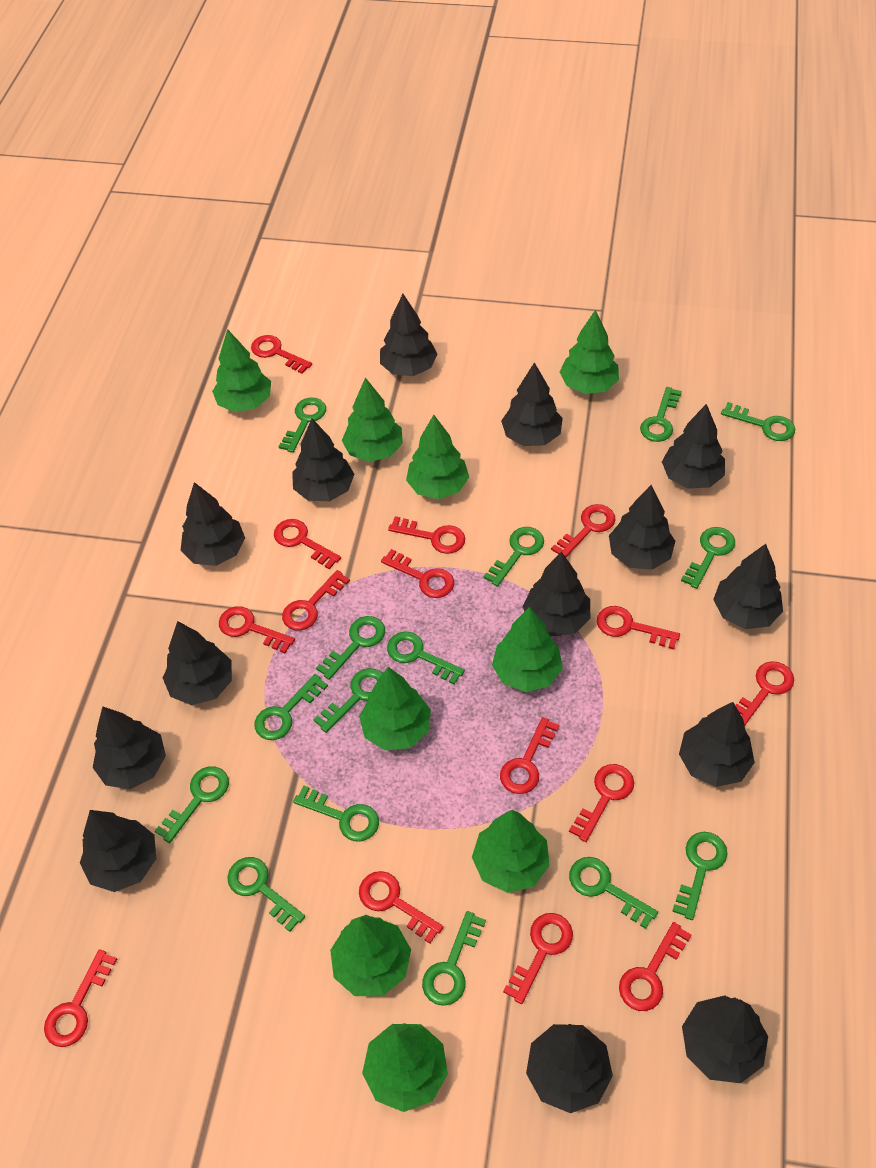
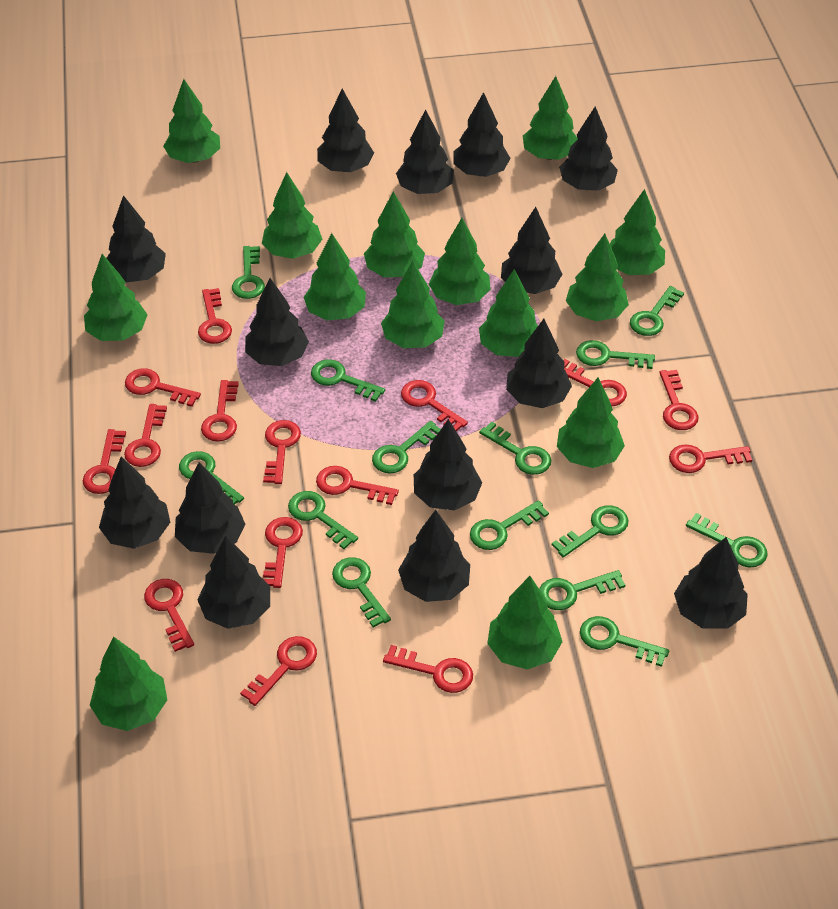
green key: [155,766,229,843] [227,857,305,932] [254,674,328,740] [279,397,326,453] [293,785,379,841] [313,668,383,733] [316,616,385,680] [387,631,465,684] [422,911,486,1006] [484,527,544,587] [569,857,658,929] [640,387,682,442] [672,832,727,920] [681,527,735,589] [721,402,795,441] = 15 -> [179,451,244,505] [232,246,265,299] [288,491,358,549] [311,359,385,402] [332,557,391,628] [372,421,441,474] [470,500,549,550] [479,422,551,475] [539,570,625,610] [552,505,629,557] [576,340,655,369] [580,616,669,667] [630,286,684,336] [686,513,768,568] = 14
green tree: [212,329,271,412] [330,915,411,996] [342,377,403,462] [359,667,431,750] [362,1023,448,1112] [406,415,469,499] [472,810,550,893] [492,607,563,692] [560,310,619,394] = 9 -> [84,254,148,341] [89,636,167,731] [163,79,220,163] [262,172,322,259] [303,233,366,320] [364,191,425,277] [381,261,445,348] [429,218,491,305] [479,269,538,357] [487,576,562,669] [523,76,578,160] [557,377,625,468] [566,234,629,321] [610,189,665,275] = 14

